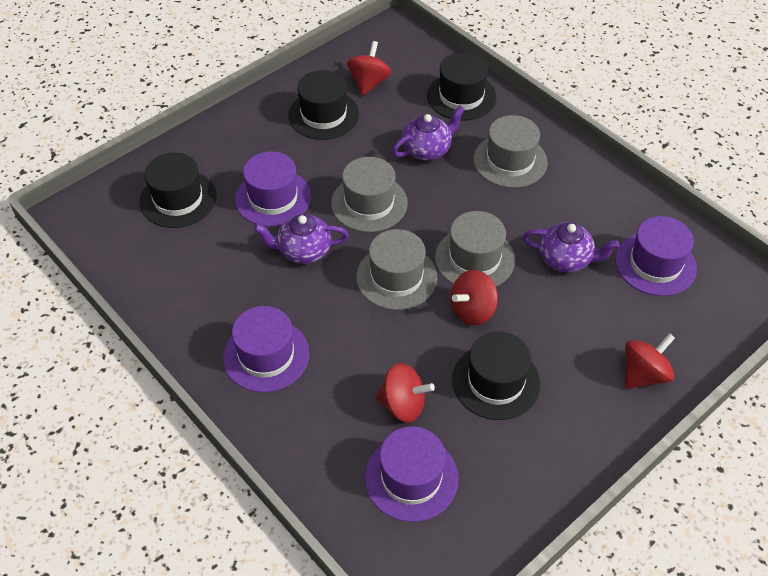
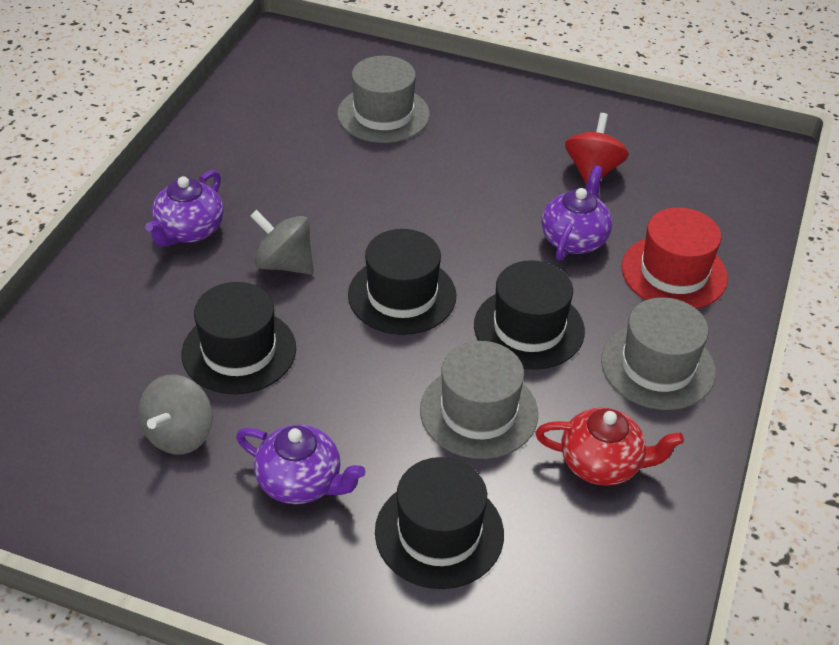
grey hat: [331,157,408,232] [356,229,438,310] [435,211,515,286] [474,115,548,188] = 4 -> [337,56,430,143] [420,341,538,459] [601,297,716,410] = 3
grey spinning top: none = 0 -> [138,374,213,455] [250,210,314,274] = 2
purple hat: [223,306,310,392] [235,151,311,227] [365,426,459,522] [615,216,697,296] = 4 -> none = 0
red hat: none = 0 -> [621,207,728,309] = 1
red spinning top: [347,41,391,96] [375,363,435,422] [451,270,498,325] [625,333,675,389] = 4 -> [565,113,629,184] = 1
red teapot: none = 0 -> [535,408,684,486] = 1

